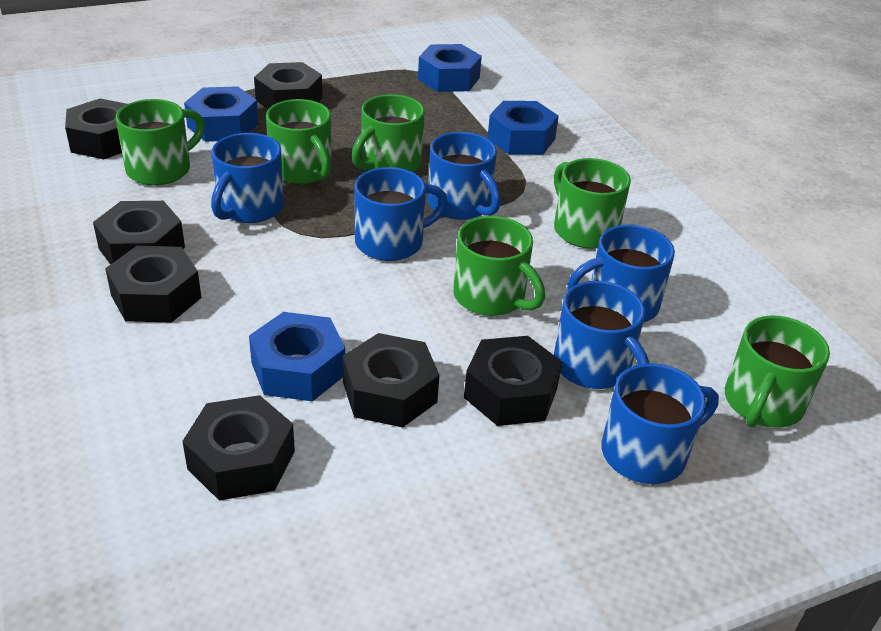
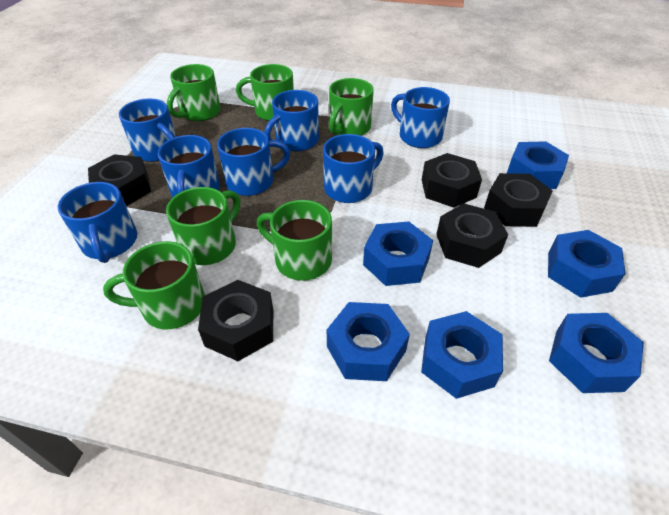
black nut: [65,98,127,159] [93,201,185,265] [105,246,201,322] [182,395,295,501] [254,62,323,109] [343,333,439,428] [464,336,562,426] = 7 -> [88,154,151,206] [198,280,273,361] [422,153,482,208] [436,203,508,268] [484,173,553,227] = 5
blue mug: [211,133,284,223] [354,167,448,261] [428,132,501,220] [554,281,649,389] [567,224,675,322] [602,363,719,484] = 6 -> [58,182,137,263] [119,98,176,162] [158,135,220,197] [217,128,290,196] [264,90,319,151] [323,134,384,203] [391,87,450,148] = 7
blue nut: [184,86,258,142] [249,312,345,401] [418,44,482,92] [487,101,559,155] = 4 -> [327,302,410,381] [363,221,433,286] [421,311,503,399] [507,141,569,189] [548,230,626,298] [549,313,644,393] = 6

